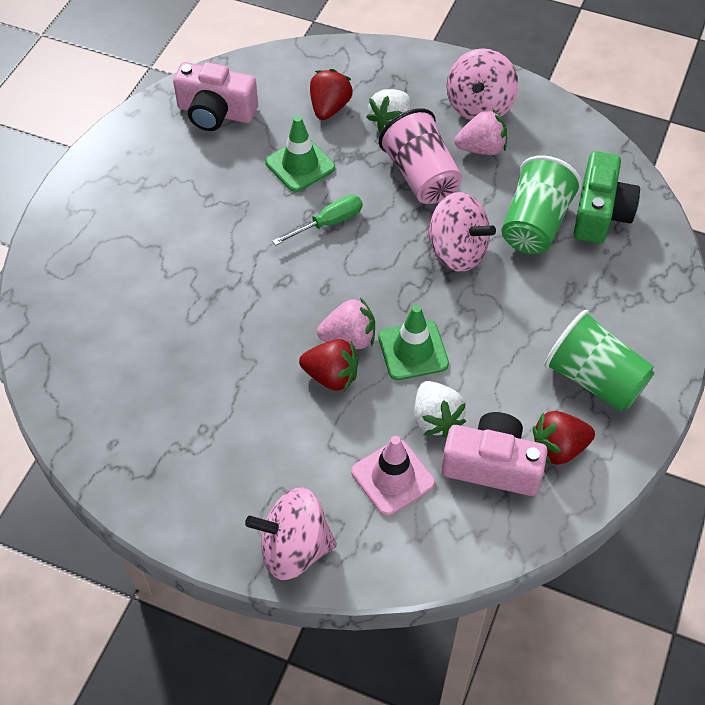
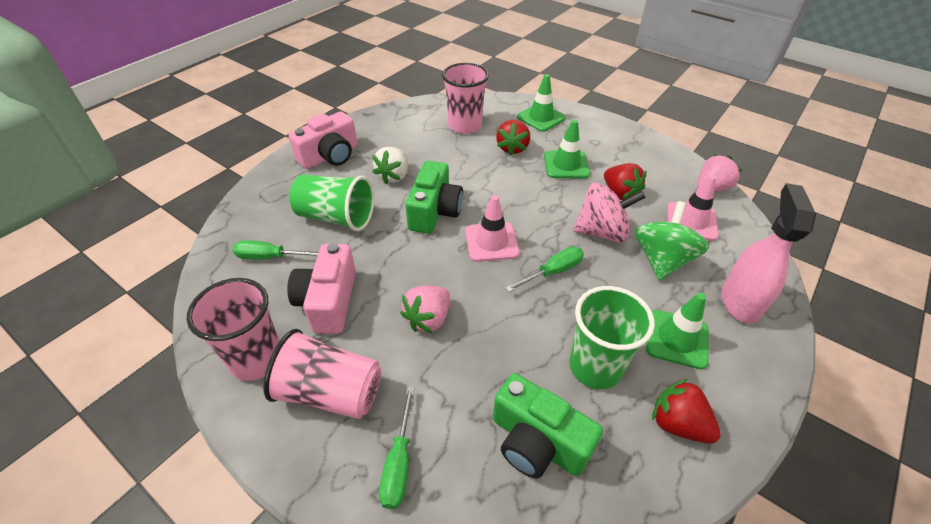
green camera: [574,151,640,244] = 1 -> [405,161,463,234] [493,373,603,478] = 2
green screwdriver: [272,195,363,246] = 1 -> [233,240,319,260] [379,386,414,509] [506,247,584,292] = 3
green spinning top: none = 0 -> [635,201,709,281] = 1
green traffic cone: [265,116,335,192] [378,305,449,380] = 2 -> [517,74,566,132] [544,120,590,179] [646,293,709,369] = 3
pink cup: [379,108,462,204] = 1 -> [187,278,280,381] [263,329,381,419] [442,63,489,134] = 3
pink spinning top: [245,487,337,580] [427,192,496,272] [447,48,519,120] = 3 -> [573,183,646,243] = 1
pink spray bottle: none = 0 -> [722,183,816,324] = 1
pink traffic cone: [352,436,435,516] = 1 -> [465,195,520,262] [667,175,719,241] = 2
white strawberry: [366,89,411,133] [414,381,466,437] = 2 -> [372,147,408,184] = 1

